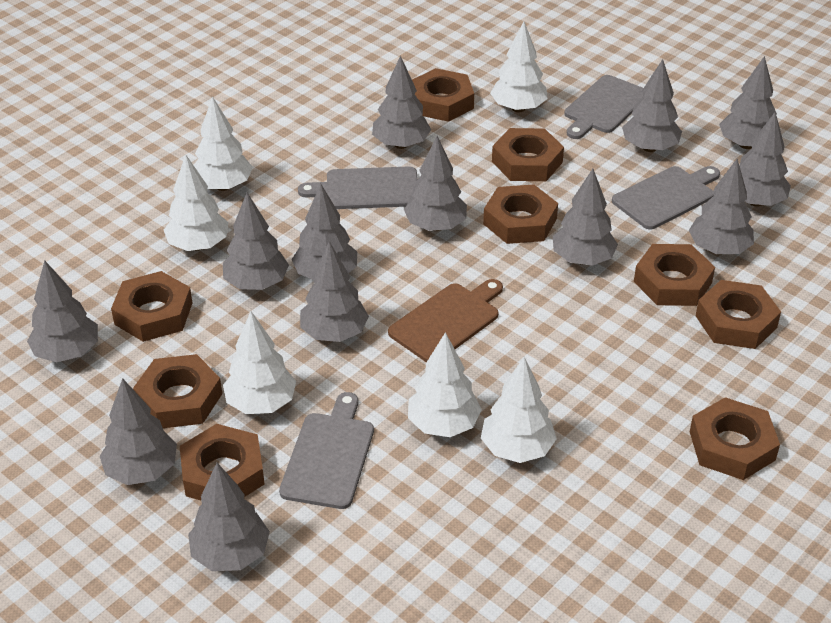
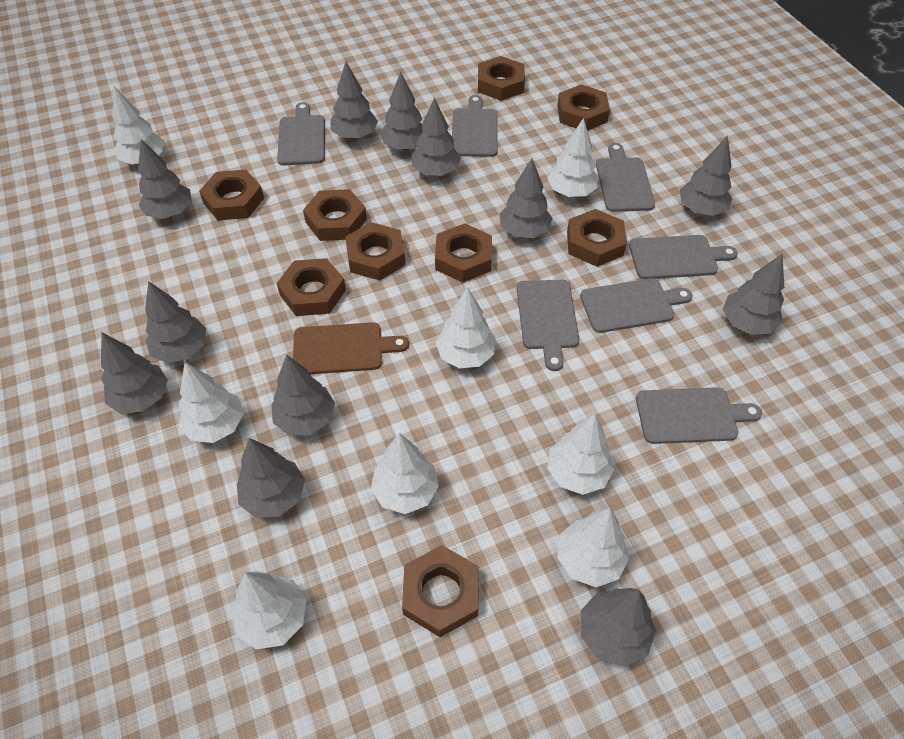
grey cutting board: [279,392,374,509] [298,166,418,209] [564,75,643,139] [612,166,720,229] = 4 -> [277,102,325,166] [452,95,498,157] [517,280,579,371] [580,278,693,333] [596,143,655,212] [629,235,738,279] [636,387,762,444] = 7
grey tree: [27,260,98,362] [100,378,177,485] [188,463,270,571] [223,193,289,290] [292,184,357,280] [300,241,369,342] [372,56,431,149] [404,136,467,231] [553,169,618,266] [622,59,682,152] [689,159,754,255] [719,56,777,149] [739,112,791,207] = 13 -> [101,333,168,414] [138,139,192,219] [145,281,206,363] [237,438,305,518] [271,355,335,435] [330,62,378,139] [380,72,423,150] [412,97,461,176] [499,159,552,238] [581,588,656,667] [680,136,732,216] [723,253,784,335] = 12
white tree: [164,155,228,251] [194,96,253,191] [223,311,296,414] [408,332,482,437] [481,357,557,463] [490,21,548,113] = 6 -> [112,86,164,164] [178,362,244,443] [231,571,307,649] [371,433,439,514] [436,287,495,368] [547,118,598,197] [547,413,615,495] [557,508,629,587] = 8

